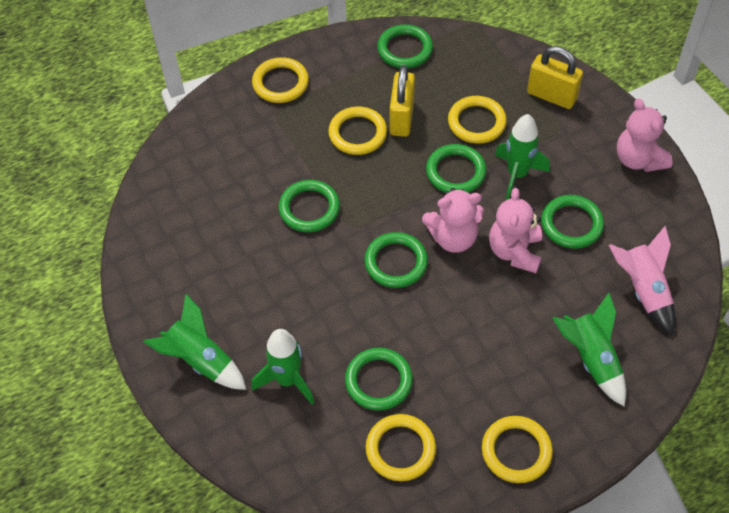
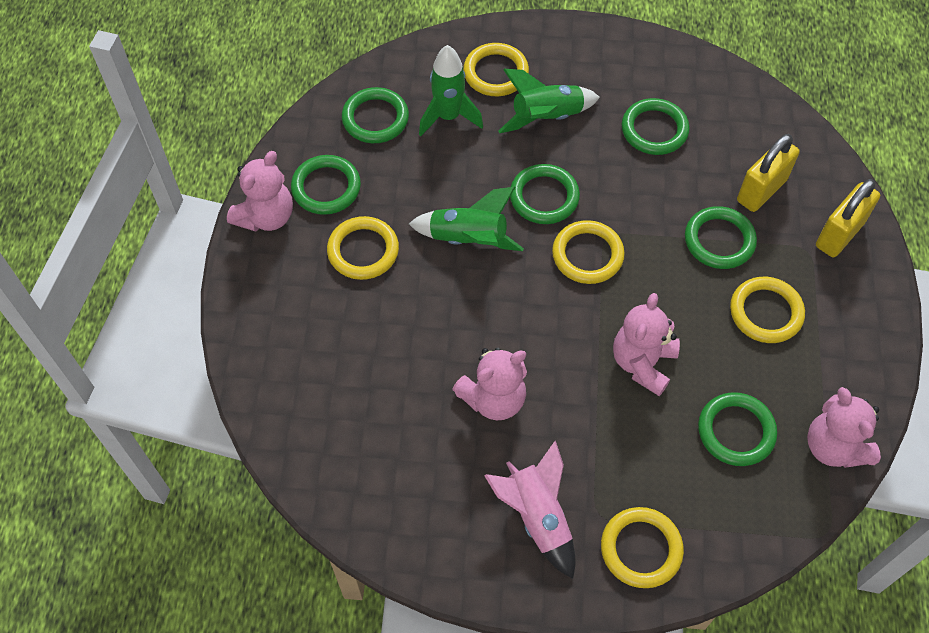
green rocket: [143,294,247,390] [252,329,314,405] [495,114,550,200] [553,292,626,406] = 4 -> [409,187,524,251] [419,45,483,136] [498,69,600,133] = 3
pink teddy bear: [422,188,484,253] [489,188,542,273] [617,99,672,172] = 3 -> [227,151,293,232] [452,348,527,420] [613,293,680,396] [807,387,881,468] = 4

